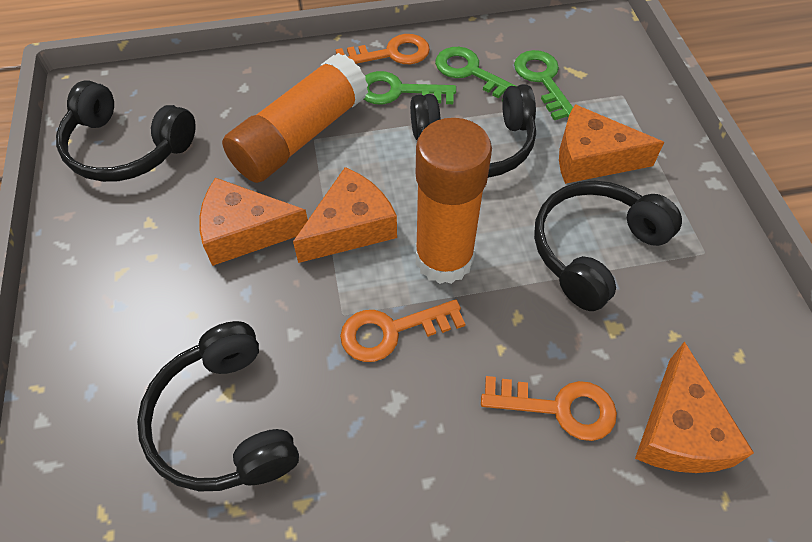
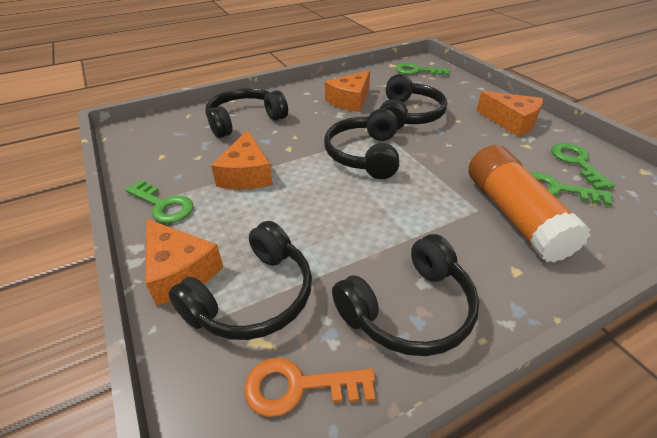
black headphones: [56,80,196,182] [137,321,299,492] [410,84,536,178] [534,181,682,311] = 4 -> [168,221,312,340] [205,88,288,138] [324,108,399,179] [332,234,479,356] [380,74,447,130] = 5
green key: [364,71,456,105] [435,47,516,101] [514,50,573,120] = 3 -> [125,180,194,223] [396,63,450,76] [530,172,613,206] [551,143,615,189] = 4
orange glue stick: [222,53,368,183] [415,118,492,284] = 2 -> [468,145,591,263] = 1
orange key: [336,34,430,64] [340,299,465,362] [481,376,617,441] = 3 -> [244,357,375,417] = 1

